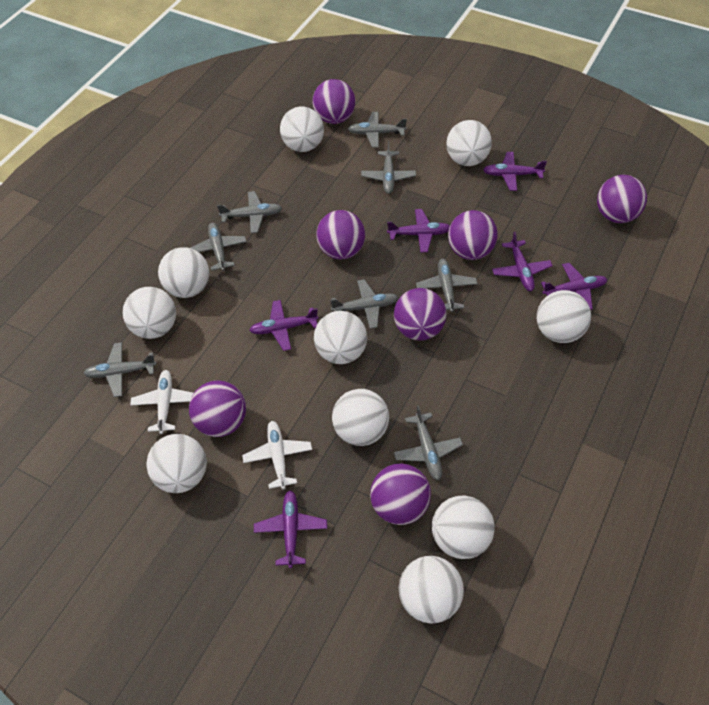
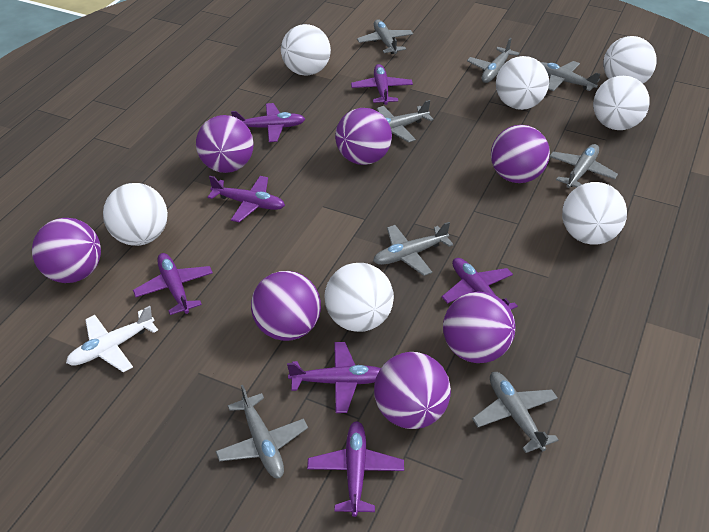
purple plane: [249,300,319,351] [254,490,327,568] [387,209,450,253] [483,152,547,191] [492,232,553,291] [541,263,608,310] = 6 -> [133,253,213,315] [207,176,285,222] [231,103,305,142] [287,342,381,413] [307,421,404,517] [351,64,413,105] [442,258,518,310] = 7
white ball: [123,287,176,339] [146,434,207,493] [158,247,210,298] [280,107,324,152] [314,311,367,364] [332,389,389,446] [399,556,464,623] [432,495,495,559] [446,120,492,166] [537,290,591,343] = 10 -> [103,183,168,246] [281,24,331,76] [324,263,394,332] [496,56,549,110] [562,182,627,245] [593,76,650,130] [603,36,657,84] = 7
white plane: [130,370,194,434] [242,421,312,489] = 2 -> [66,306,158,372] = 1

